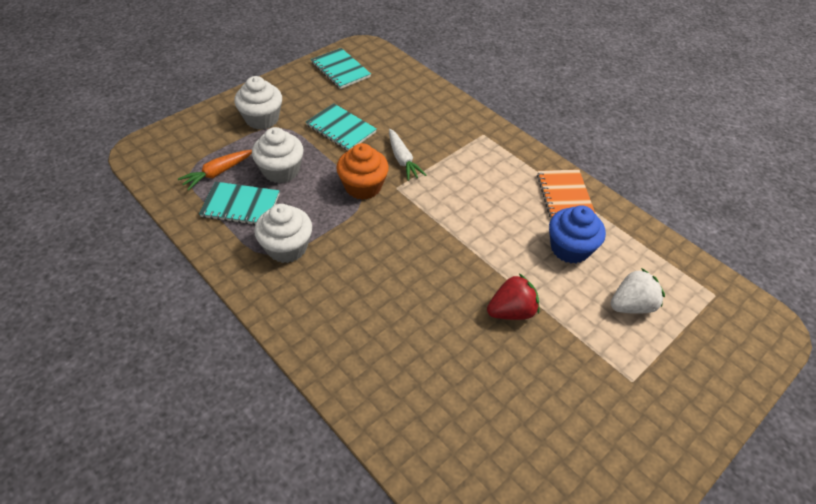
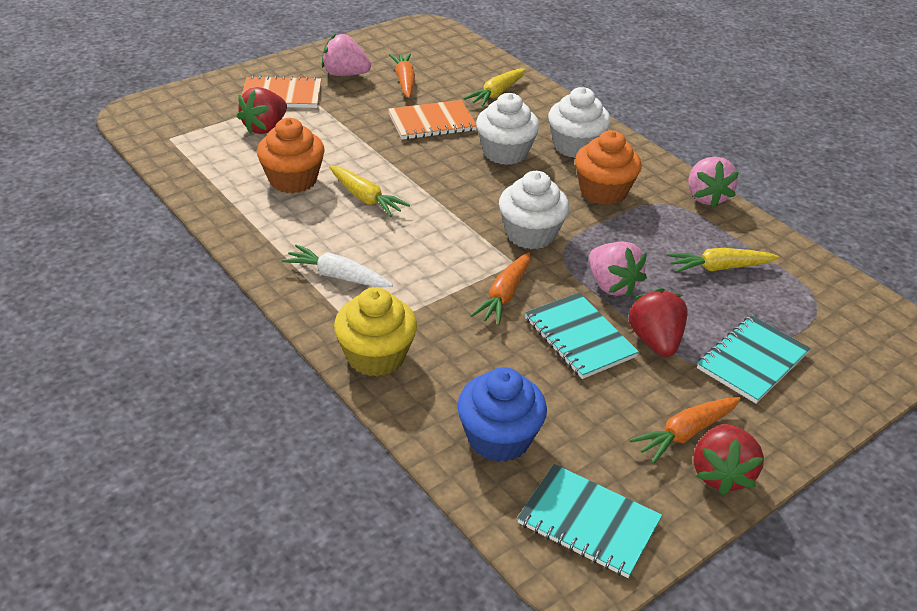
orange carrot: [178,150,252,191] = 1 -> [389,53,415,98] [470,252,531,326] [630,397,741,464] = 3
orange cupcake: [336,143,389,200] = 1 -> [257,118,325,193] [575,130,642,205] = 2
orange notebook: [537,170,596,218] = 1 -> [242,75,321,108] [388,100,477,140] = 2
pink strawberry: none = 0 -> [322,33,371,76] [589,241,647,297] [688,157,739,208] = 3
red strawberry: [487,274,540,320] = 1 -> [237,87,287,134] [627,288,688,357] [694,424,764,495] = 3
white strawberry: [610,268,665,314] = 1 -> none = 0
yellow carrot: none = 0 -> [329,165,410,217] [464,69,526,107] [667,248,779,273] = 3
yellow cupcake: none = 0 -> [334,287,417,377] = 1

